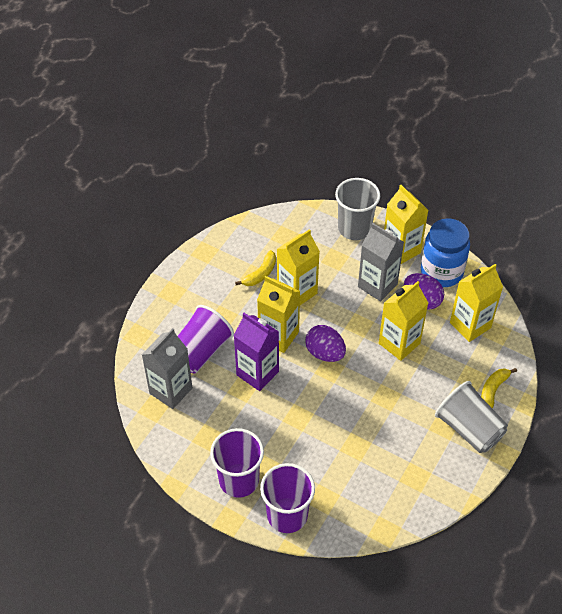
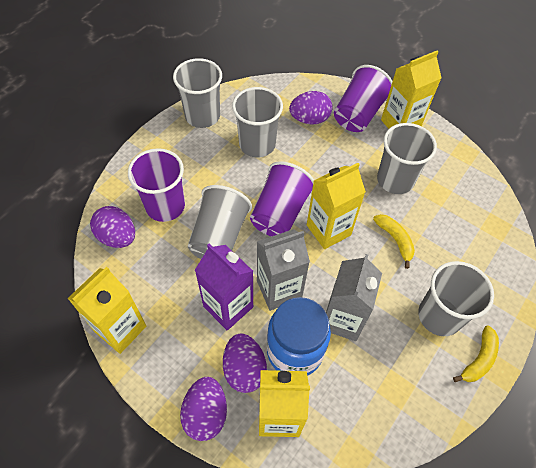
grey cup: [335,178,380,240] [435,381,508,453] = 2 -> [173,58,222,128] [188,185,252,259] [232,87,283,157] [377,123,437,194] [418,261,494,336] = 5
purple egg: [305,325,346,362] [404,273,444,310] = 2 -> [90,206,135,248] [180,377,227,441] [223,333,267,393] [289,91,333,125] = 4
yellow carton: [257,276,300,353] [277,229,320,305] [379,281,428,361] [384,185,428,264] [450,264,503,342] = 5 -> [67,267,146,354] [259,370,310,437] [307,163,366,249] [381,50,442,129] = 4

